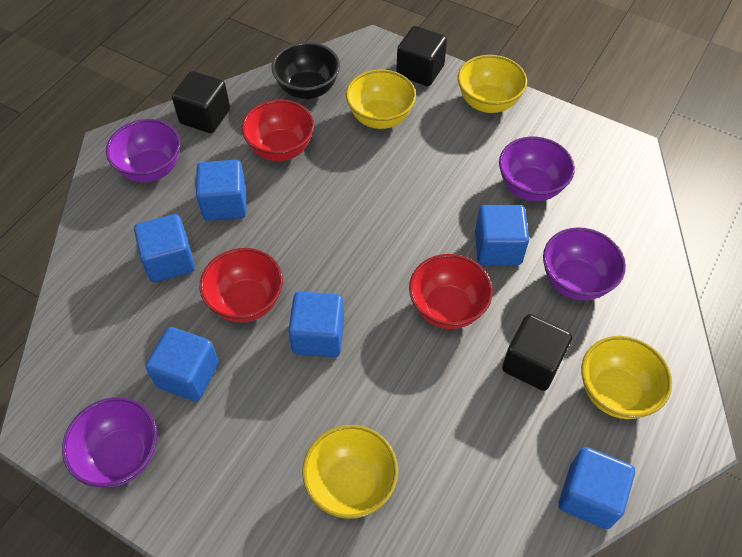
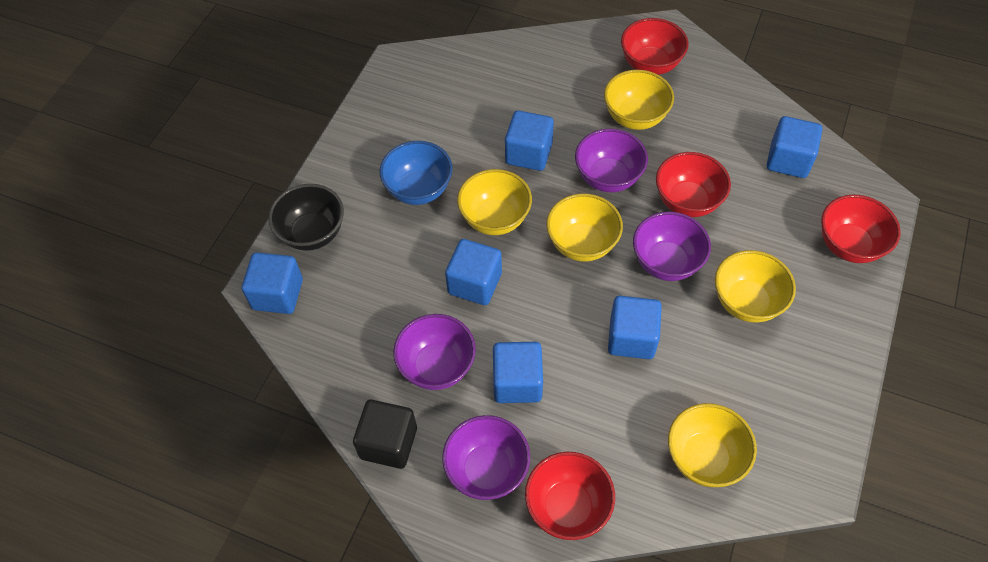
black cube: [172,71,230,133] [396,26,447,86] [502,314,572,391] = 3 -> [353,400,417,469] = 1
blue bowl: none = 0 -> [379,141,453,205] = 1
red bowl: [200,248,283,323] [242,99,314,161] [409,254,493,329] = 3 -> [525,452,615,540] [621,18,689,75] [656,152,731,217] [821,195,901,263] = 4
yellow bowl: [302,425,398,519] [346,70,416,129] [458,55,527,113] [581,336,672,419] = 4 -> [457,169,532,235] [546,193,623,262] [604,70,674,130] [668,403,757,487] [715,250,796,323] = 5

